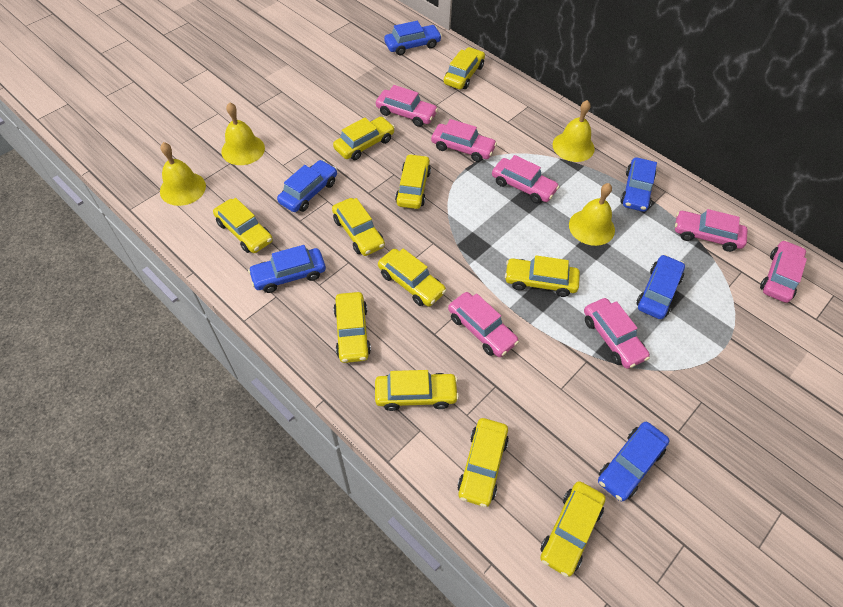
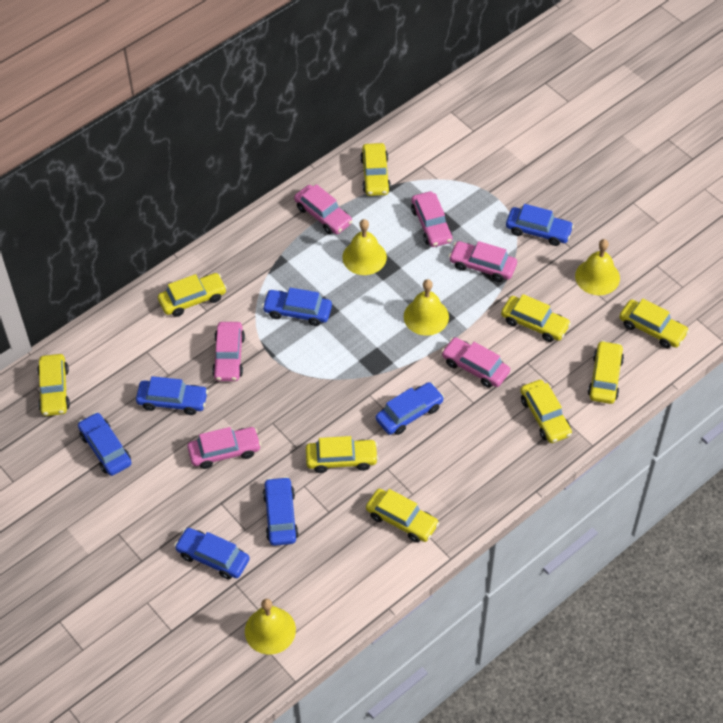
blue car: [248,245,326,293] [277,160,337,212] [384,21,442,55] [598,422,670,501] [620,157,657,212] [636,254,685,319] = 6 -> [78,412,131,476] [136,376,208,415] [174,528,250,579] [262,288,332,326] [263,477,298,546] [376,382,444,435] [506,204,574,246] = 7
pink car: [376,85,438,127] [431,119,497,162] [448,292,519,357] [492,155,559,203] [584,298,650,369] [675,209,748,252] [760,240,807,303] = 7 -> [187,427,261,469] [212,322,245,381] [294,184,353,234] [411,191,452,247] [441,337,510,388] [449,241,517,282] = 6
yellow car: [213,198,273,253] [332,198,385,256] [333,117,395,160] [333,292,371,363] [375,370,459,411] [378,248,446,307] [395,154,431,209] [444,47,485,89] [457,418,509,507] [505,255,580,297] [540,481,606,577] = 11 -> [37,354,70,416] [158,273,227,317] [306,436,378,473] [360,143,391,196] [366,489,439,542] [501,294,571,342] [520,380,572,443] [588,341,624,404] [619,298,689,348] = 9

